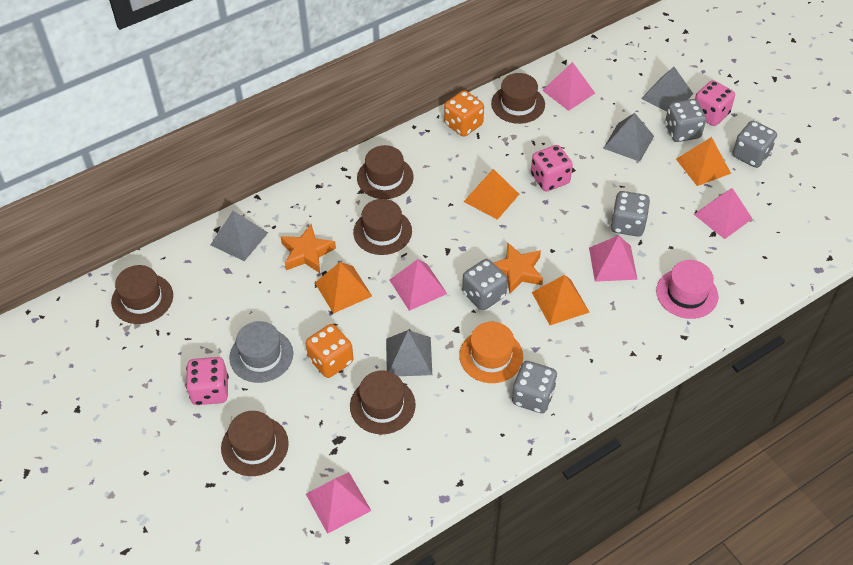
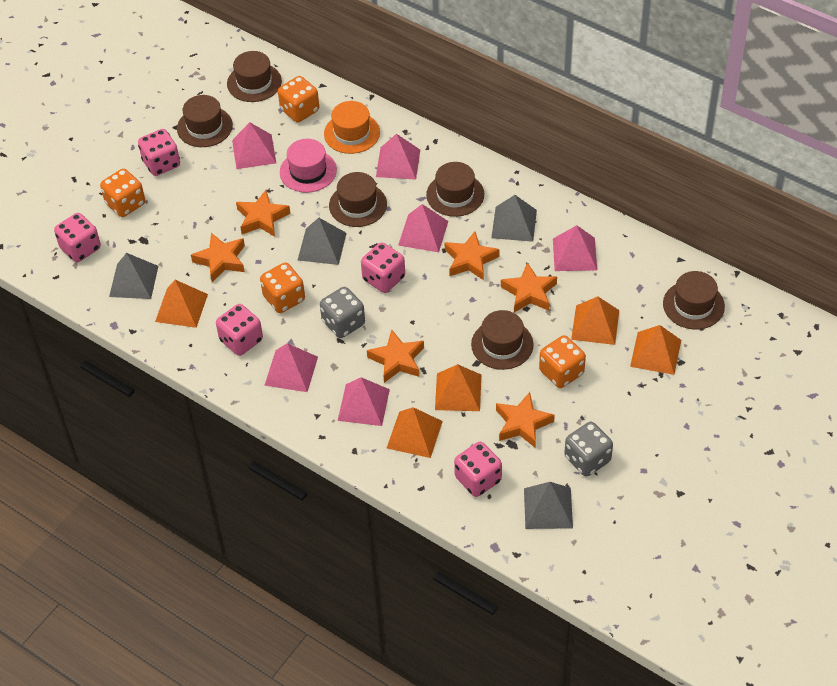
grey dice: [462,259,508,310] [512,361,557,413] [610,191,650,237] [665,99,706,142] [732,121,777,168] = 5 -> [320,287,365,338] [564,422,613,477] = 2
grey hat: [229,321,293,383] = 1 -> none = 0
orange dice: [306,324,354,378] [444,90,484,137] = 2 -> [100,169,145,217] [260,263,305,313] [278,76,319,122] [539,335,586,388] = 4
orange pyramid: [315,262,372,314] [463,169,519,220] [532,275,590,325] [676,137,731,186] = 4 -> [155,280,208,328] [387,407,443,458] [435,364,481,411] [571,296,619,345] [630,325,681,375] = 5
orange star: [281,224,336,273] [494,242,543,294] = 2 -> [191,233,245,282] [236,190,290,237] [367,329,424,383] [445,231,499,280] [496,392,555,448] [501,263,557,312] = 6
pink dice: [186,357,229,405] [531,145,573,192] [695,80,735,126] = 3 -> [54,213,101,262] [138,129,180,176] [216,304,263,356] [361,242,405,293] [454,442,502,497] = 5
pink pyramid: [306,472,371,534] [390,259,447,311] [542,62,595,111] [589,235,638,282] [694,188,753,239] = 5 -> [232,122,276,169] [264,343,318,392] [338,377,390,426] [376,134,420,180] [398,204,448,252] [553,225,597,271] = 6

